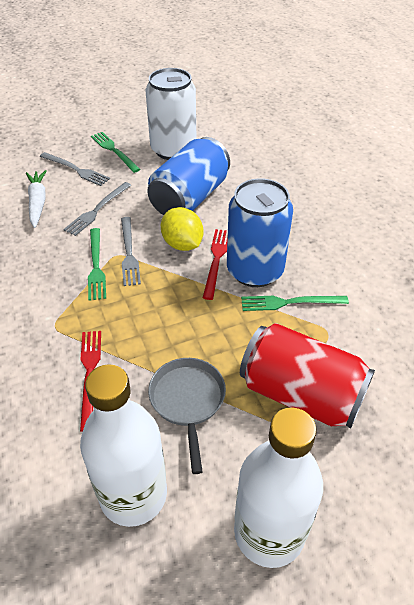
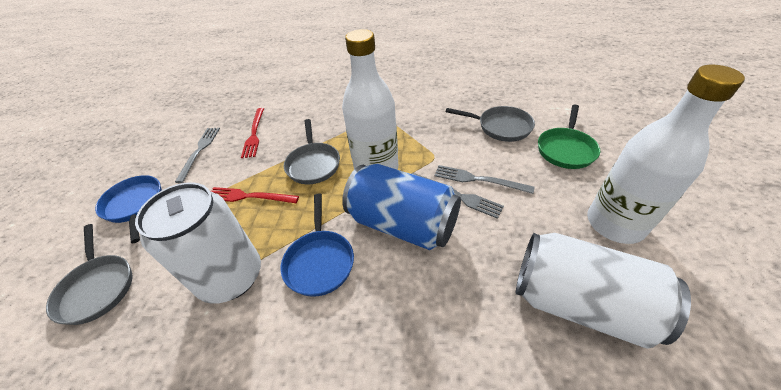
blue can: [147,137,230,215] [227,178,293,287] = 2 -> [342,164,461,250] = 1
blue pan: none = 0 -> [95,175,162,244] [281,193,354,297] = 2
green fork: [88,228,106,301] [91,132,140,173] [241,296,349,311] = 3 -> none = 0
green pan: none = 0 -> [538,105,600,169] = 1
grey pan: [148,358,226,474] = 1 -> [46,224,133,325] [284,119,340,184] [446,106,535,142] = 3
red can: [240,323,375,429] = 1 -> none = 0
white can: [146,68,197,160] = 1 -> [135,182,261,304] [516,233,691,349] = 2
white carrot: [26,170,46,228] = 1 -> none = 0
yellow lemon: [161,207,203,251] = 1 -> none = 0

